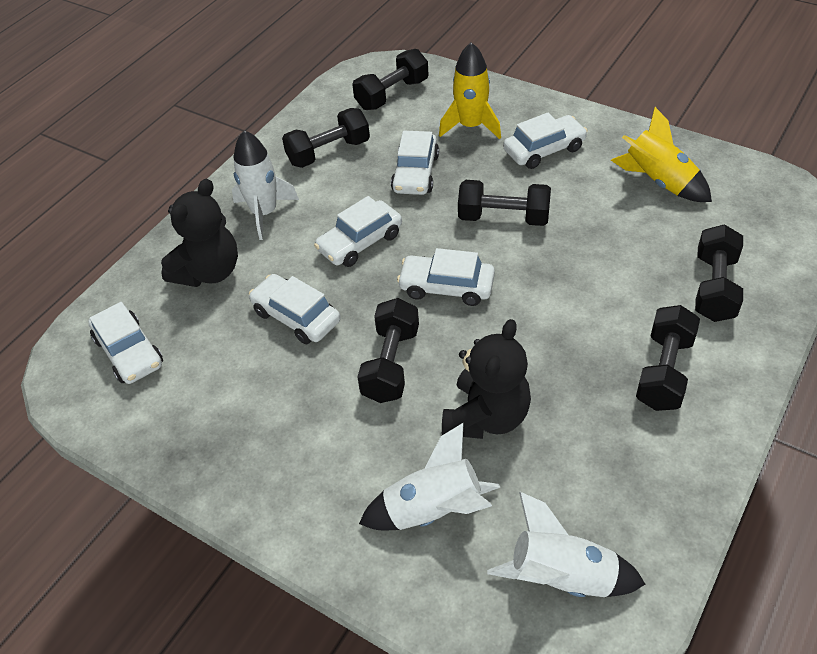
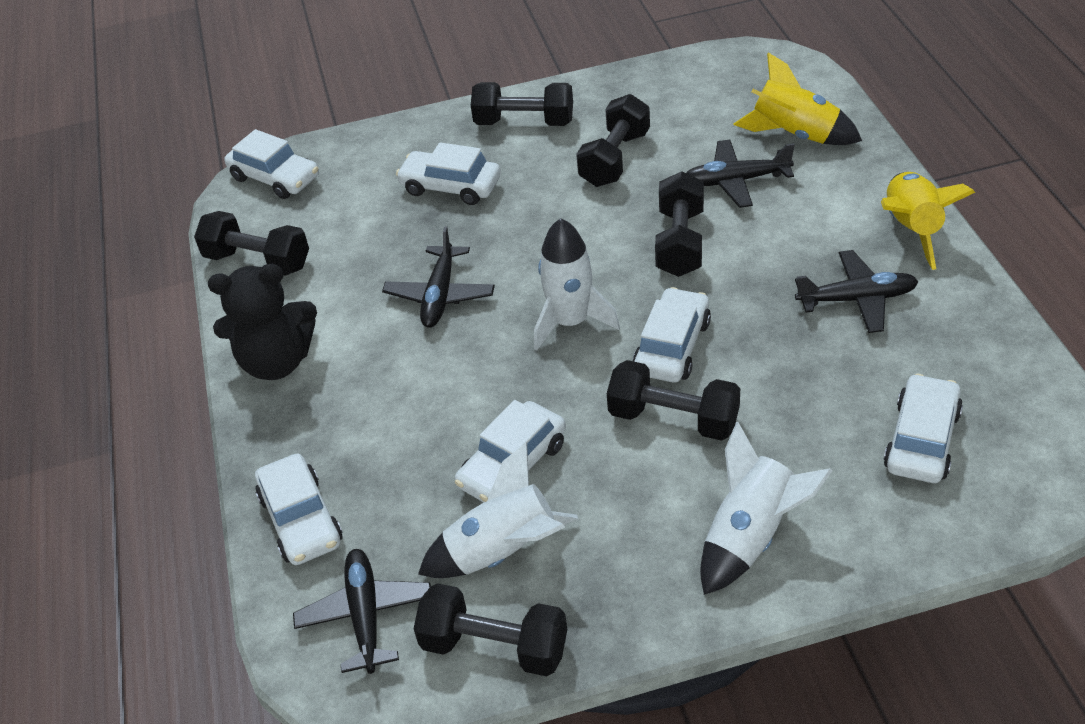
black plane: none = 0 -> [293,549,431,674] [382,226,495,328] [686,140,795,208] [795,250,918,333] = 4
black teddy bear: [161,179,238,287] [442,319,531,439] = 2 -> [208,264,317,380] = 1

